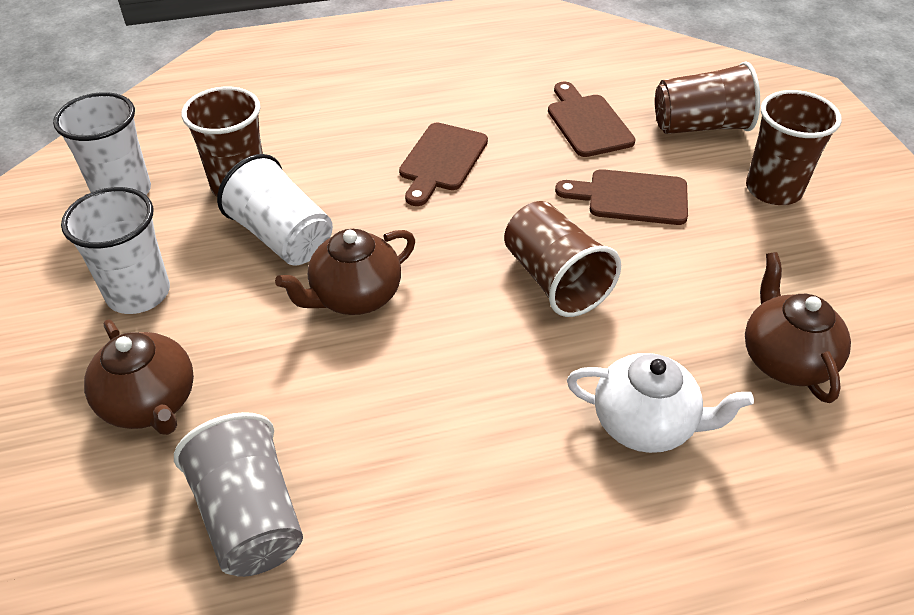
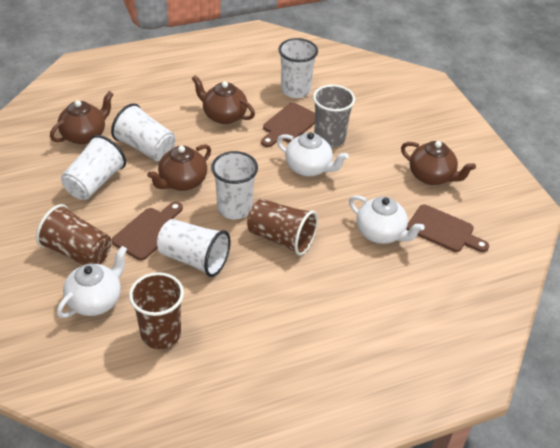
brown cup: [181,87,263,197] [504,201,621,317] [655,61,760,134] [746,90,842,205] = 4 -> [36,204,111,265] [129,272,184,349] [247,199,318,256] = 3
brown teapot: [84,319,194,435] [275,229,415,315] [745,252,851,403] = 3 -> [50,91,113,144] [147,144,211,191] [191,75,255,124] [401,141,476,185] = 4
white cup: [53,92,151,195] [61,187,170,314] [217,154,333,265] = 3 -> [61,135,126,200] [111,103,175,161] [157,219,231,277] [211,151,258,219] [279,38,318,98] = 5
white teapot: [567,353,754,453] = 1 -> [57,246,127,318] [277,132,349,177] [349,195,425,244] = 3

